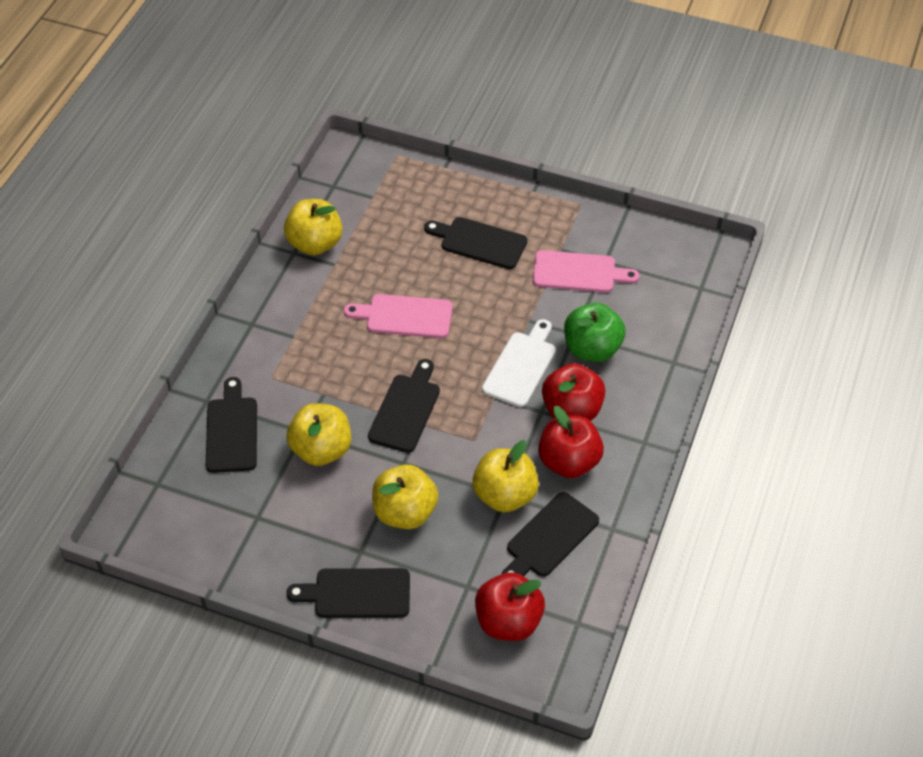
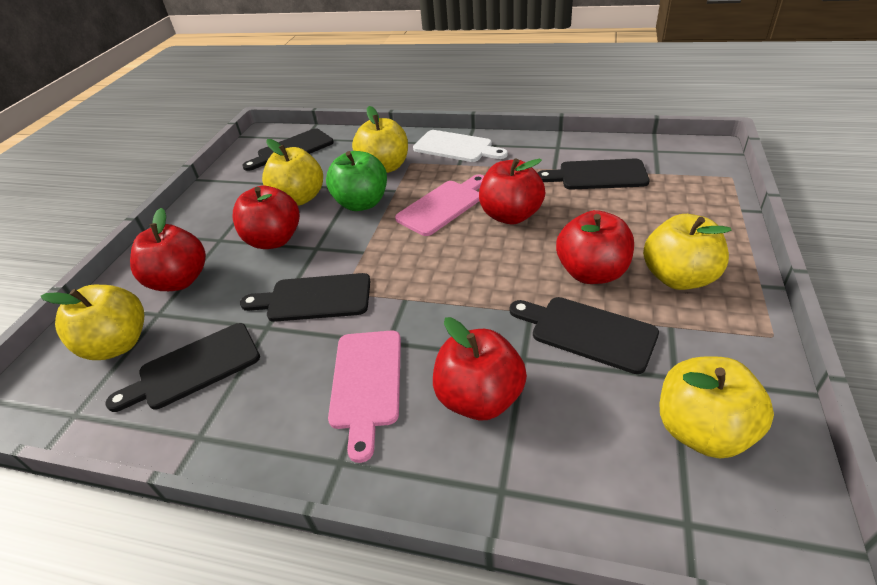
red apple: [475,572,545,641] [538,406,604,478] [542,363,606,421] = 3 -> [130,208,206,291] [233,185,300,249] [433,317,527,420] [479,158,545,224] [556,210,634,284] = 5
yellow apple: [284,199,342,255] [286,403,351,466] [372,465,439,529] [472,440,539,512] = 4 -> [41,285,144,360] [262,139,323,206] [352,106,408,173] [643,214,732,290] [660,356,774,458] = 5

